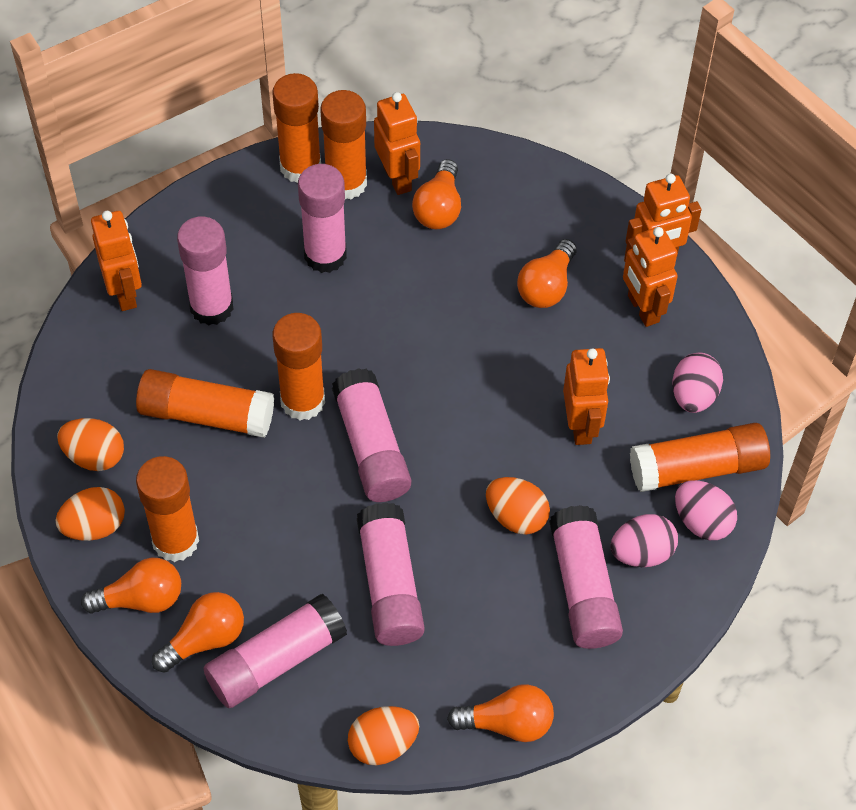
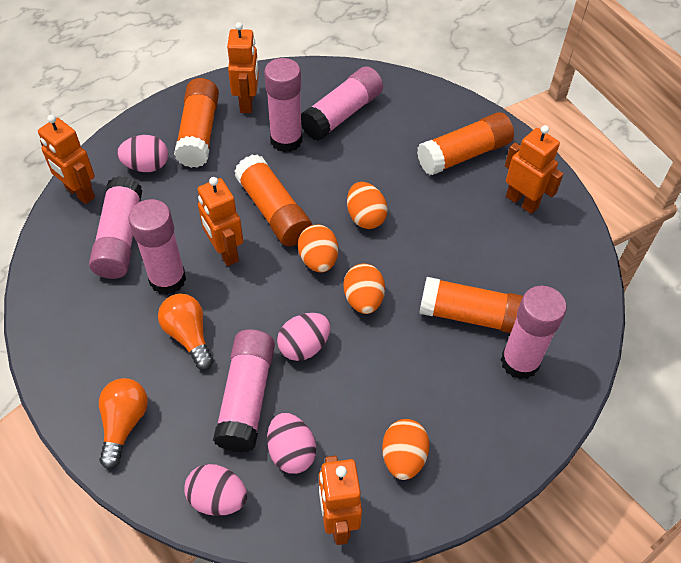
orange glue stick: [136,369,274,438] [136,456,199,562] [272,73,321,183] [273,313,325,420] [320,90,367,200] [630,423,770,492] = 6 -> [174,78,219,168] [234,154,312,246] [417,112,514,175] [419,277,523,333] = 4
orange light bulb: [81,557,181,614] [152,592,244,673] [412,159,461,229] [447,684,554,742] [517,239,577,308] = 5 -> [99,378,148,469] [158,293,214,370] = 2
pink egg: [610,514,678,567] [672,353,723,413] [675,480,737,540] = 3 -> [117,135,168,172] [184,464,247,516] [267,413,316,474] [277,313,331,361] = 4

